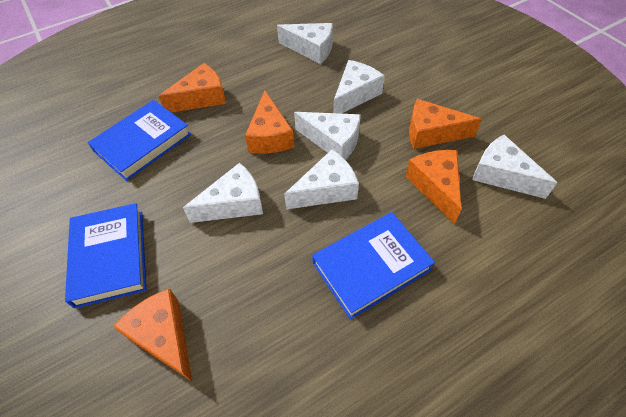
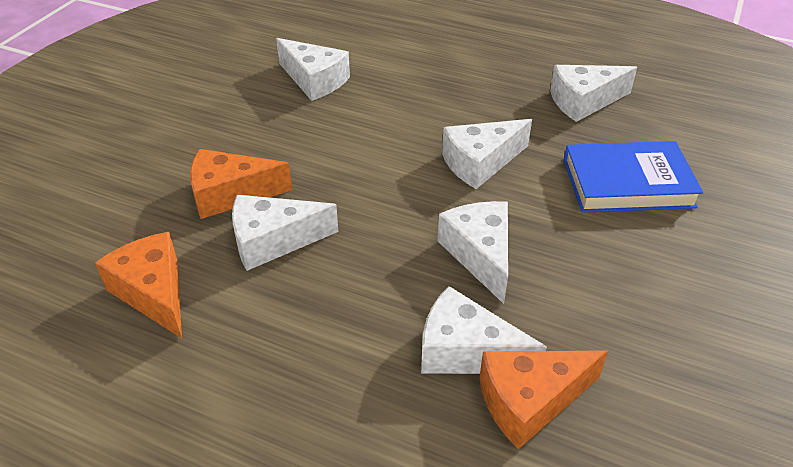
blue book: [65,203,146,308] [88,100,191,181] [312,212,435,319] = 3 -> [564,141,703,213] = 1
orange cheese: [113,288,193,382] [159,63,226,112] [245,91,294,153] [406,150,461,224] [409,99,482,149] = 5 -> [95,232,182,338] [190,149,292,219] [479,350,608,449] = 3

